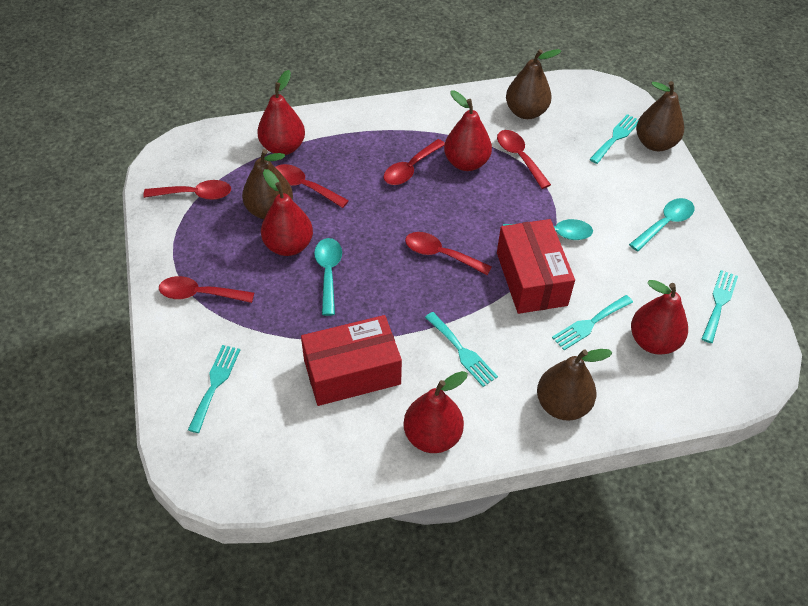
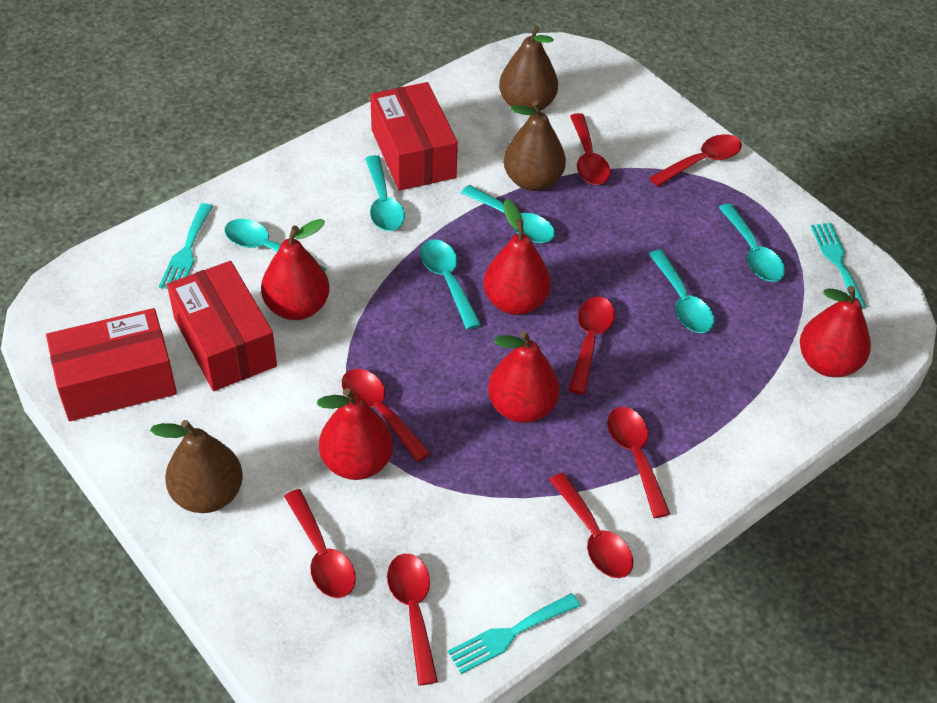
brown pear: [242,149,293,219] [506,49,561,119] [537,349,612,421] [636,81,684,151] = 4 -> [150,420,243,513] [499,26,558,111] [504,101,566,191] = 3
red box: [301,315,402,406] [497,219,575,314] = 2 -> [46,308,177,421] [167,261,277,391] [370,82,458,191] = 3
red spoon: [143,180,231,200] [159,276,254,303] [275,164,349,208] [383,139,445,185] [405,232,492,275] [497,130,551,189] = 6 -> [284,489,356,598] [342,369,430,462] [387,554,438,686] [549,473,633,578] [569,297,615,395] [570,113,610,185] [608,407,670,518] [649,134,742,187] = 8
turquoise fork: [188,345,240,433] [425,312,498,387] [552,295,633,350] [589,114,638,164] [702,270,738,343] = 5 -> [159,203,213,289] [448,593,580,674] [811,223,866,309] = 3
turquoise spoon: [314,238,342,316] [503,219,593,240] [629,198,695,252] = 3 -> [224,219,327,272] [365,155,405,231] [420,239,481,330] [461,185,555,243] [649,250,714,333] [719,203,785,282] = 6

